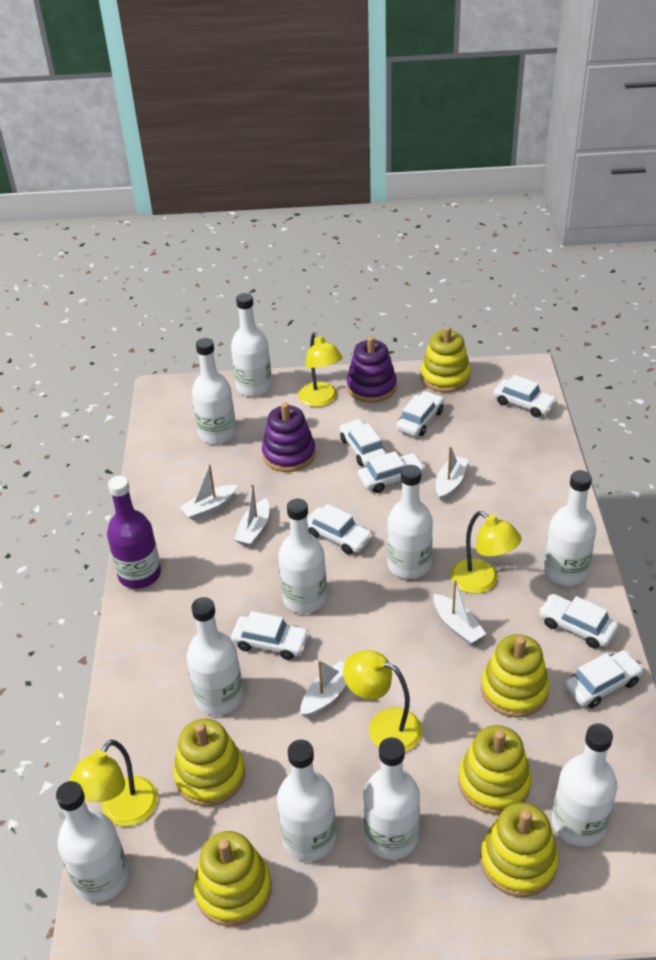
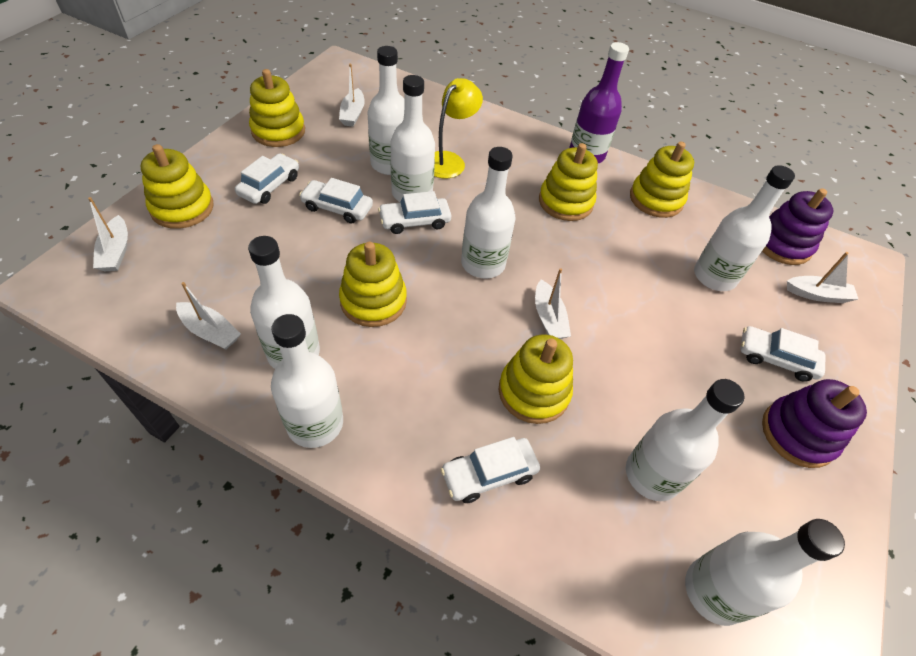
white bottle: [56,781,129,903] [187,597,243,716] [192,338,236,444] [231,293,272,397] [277,739,336,861] [278,498,327,614] [363,737,420,860] [387,465,433,579] [544,470,596,586] [552,723,617,847] = 10 -> [248,236,320,369] [271,314,343,448] [367,46,405,175] [390,75,435,202] [461,147,516,279] [626,379,744,501] [685,519,845,626] [694,165,795,291] = 8
white car: [231,611,310,660] [307,504,373,555] [340,419,387,466] [358,451,425,493] [396,391,444,436] [493,375,557,417] [539,594,618,648] [564,650,644,708] = 8 -> [235,153,299,204] [299,178,373,224] [378,191,451,234] [441,437,540,503] [740,326,826,382] = 5
yellow lamp: [69,740,158,826] [298,332,343,407] [343,650,422,752] [450,511,522,594] = 4 -> [434,78,483,179] = 1

